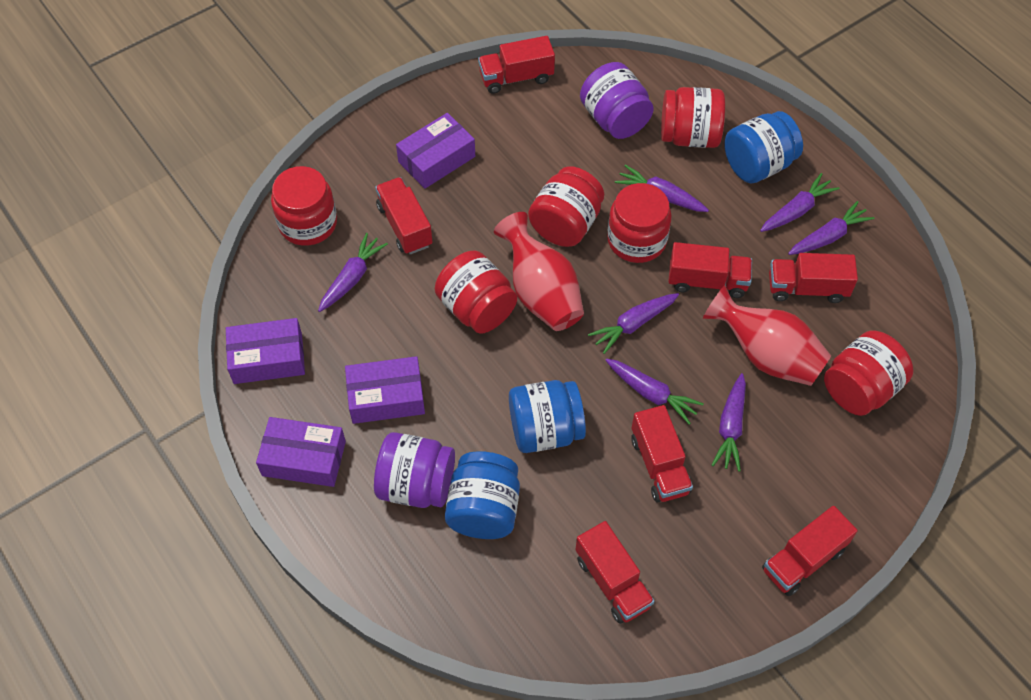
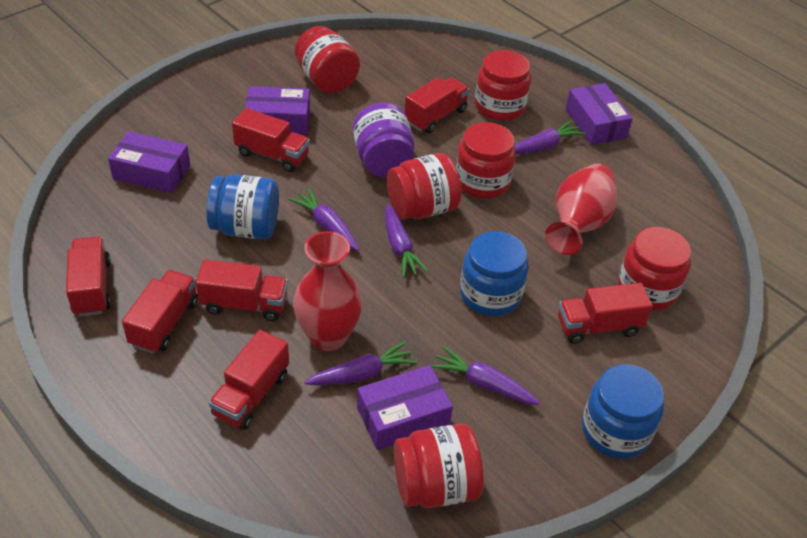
purple carrot: [318,233,388,312] [588,293,679,354] [605,359,704,425] [615,165,709,212] [712,373,746,472] [760,173,840,232] [788,201,874,255] = 7 -> [289,188,359,251] [304,341,417,385] [385,204,429,278] [431,346,540,405] [514,121,585,154] = 5
purple jar: [374,432,455,508] [580,62,654,139] = 2 -> [353,103,414,178] = 1

